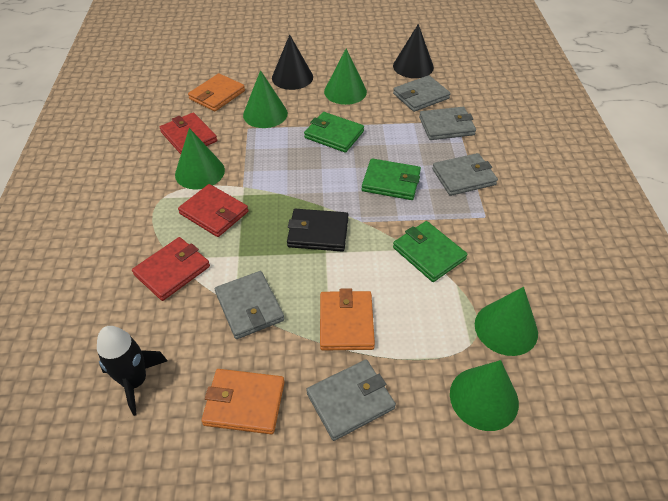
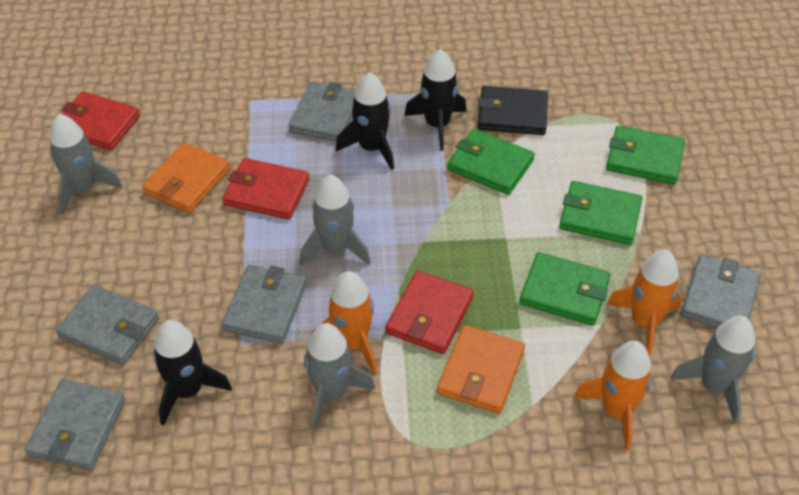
black cone: [272,34,313,90] [393,24,434,78] = 2 -> none = 0
black rocket: [97,326,168,416] = 1 -> [153,320,232,425] [335,72,394,170] [404,49,467,151] = 3
green cone: [175,128,225,189] [243,70,288,128] [324,49,367,105] [450,360,519,431] [475,287,538,356] = 5 -> none = 0
green wallet: [304,112,364,153] [362,158,421,200] [393,221,468,282] = 3 -> [447,129,535,195] [519,252,610,326] [559,181,642,245] [606,125,685,184] = 4
grey rocket: none = 0 -> [50,114,122,215] [300,174,371,266] [304,323,375,431] [670,316,755,423] = 4
orange rocket: none = 0 -> [311,271,377,374] [573,341,652,450] [607,250,682,357] = 3
orange wallet: [188,73,245,112] [201,369,285,434] [320,288,375,351] = 3 -> [142,142,230,213] [437,325,525,414] = 2

